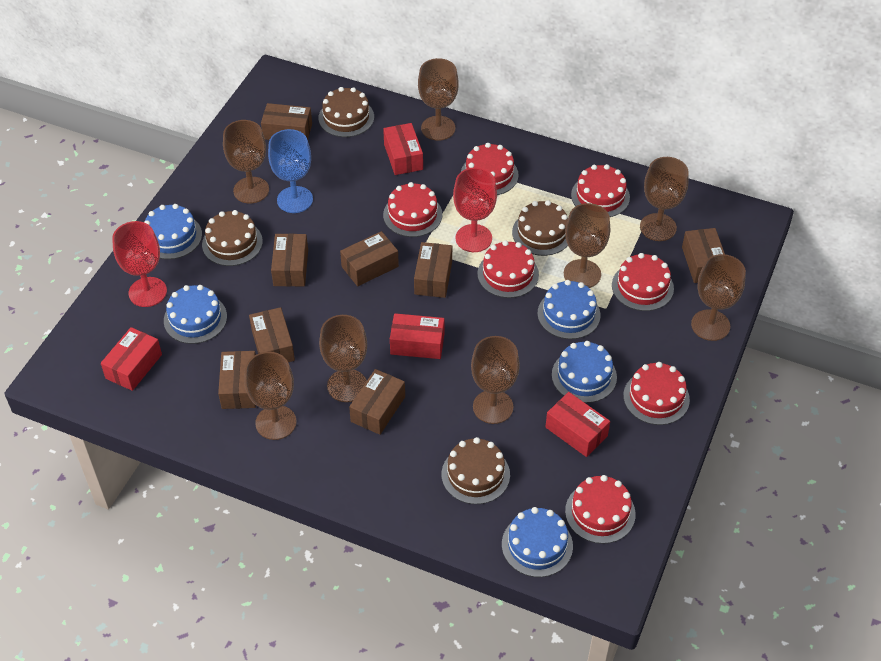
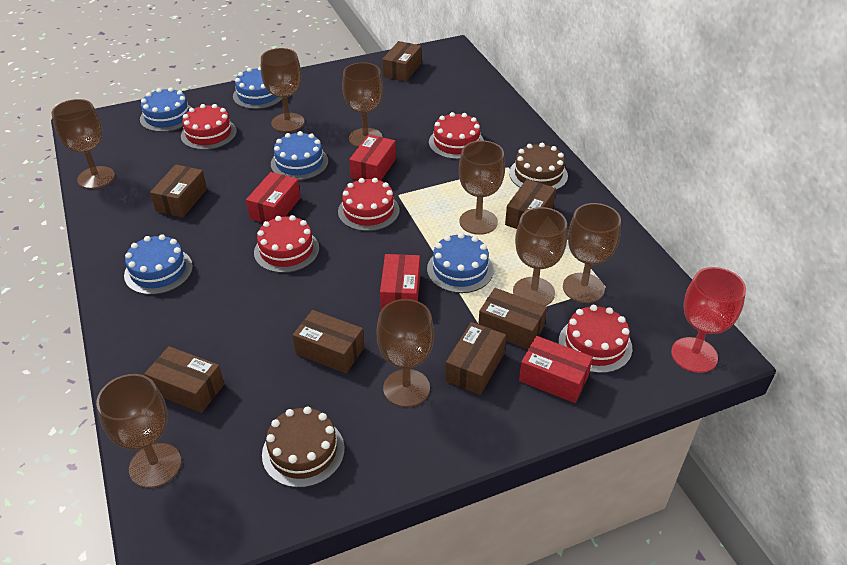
blue goblet: [268,129,313,213] = 1 -> none = 0
brown box: [218,351,256,409] [249,307,295,362] [261,103,312,140] [271,234,308,287] [340,231,399,286] [349,369,405,435] [414,242,452,298] [682,228,725,283] = 8 -> [144,346,224,413] [150,164,207,218] [293,310,364,373] [382,41,421,82] [445,322,506,395] [478,288,547,349] [505,179,556,229] = 7
brown cake: [202,210,263,266] [319,87,374,137] [441,437,510,504] [512,200,568,256] = 4 -> [262,406,345,488] [509,143,568,190] = 2
red cake: [383,182,442,237] [461,143,519,195] [477,240,539,298] [565,475,636,544] [571,164,630,217] [612,253,674,311] [623,362,690,425] = 7 -> [181,104,237,150] [254,215,319,273] [338,178,400,231] [429,112,484,159] [559,305,632,373] = 5
red goblet: [112,221,167,307] [453,168,497,252] = 2 -> [671,267,746,373] = 1

